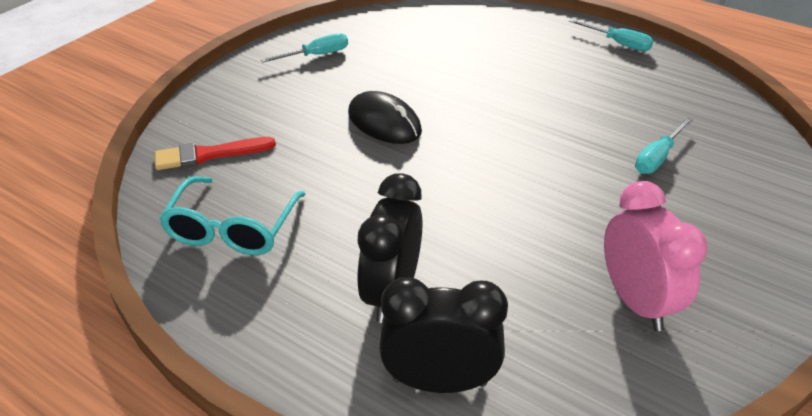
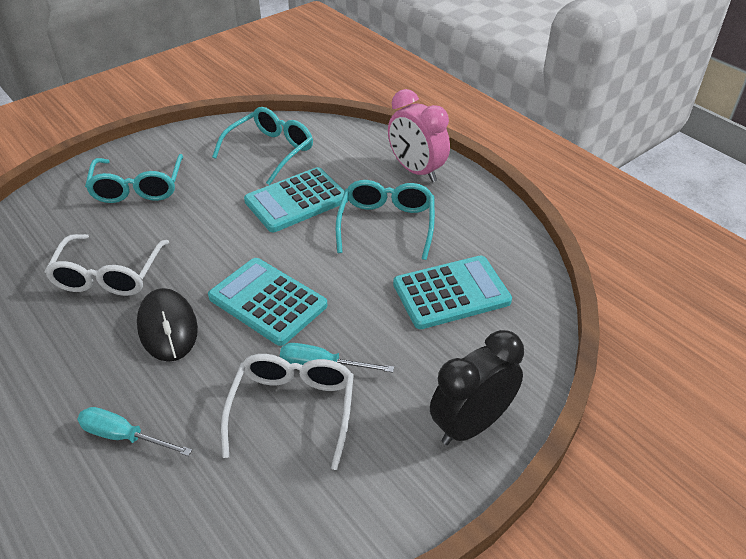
black clock: [357,173,422,323] [379,277,508,393] = 2 -> [430,330,524,445] = 1
red brush: [155,137,276,170] = 1 -> none = 0
turquoise calculator: none = 0 -> [208,258,327,346] [244,167,348,232] [393,256,512,329] = 3
turquoise glasses: [159,176,305,255] = 1 -> [85,154,183,203] [212,107,313,185] [336,180,435,260] = 3
turquoise screwdriver: [261,33,348,63] [569,19,653,51] [635,117,693,174] = 3 -> [77,407,192,456] [280,343,394,373] = 2
white glasses: none = 0 -> [45,234,169,296] [221,354,354,470] = 2

